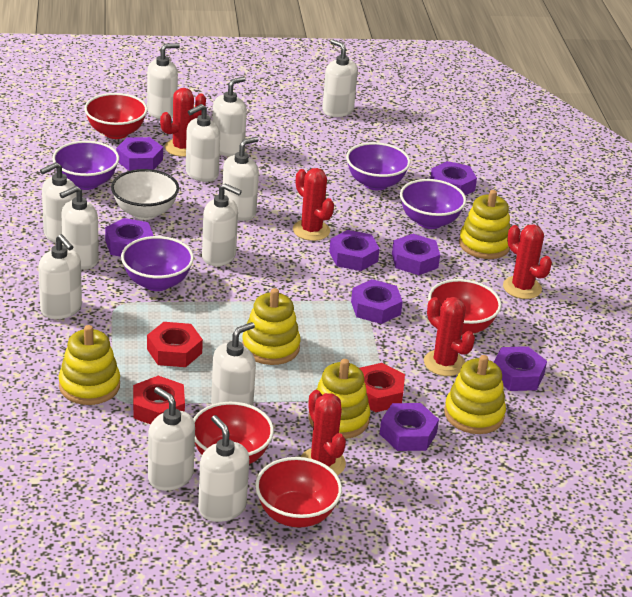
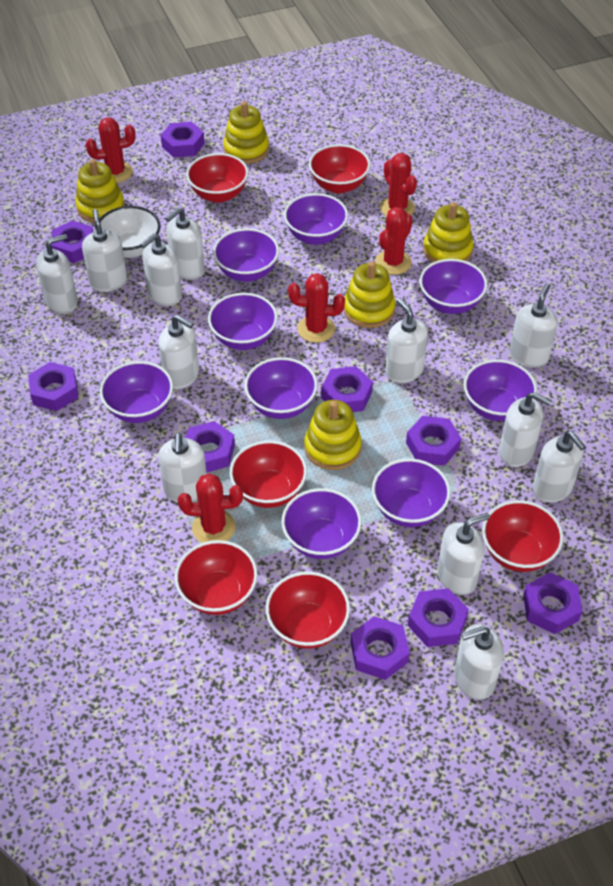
purple bowl: [52,141,119,190] [121,236,194,291] [346,142,410,190] [400,179,466,229] = 4 -> [100,361,173,423] [208,293,278,350] [213,228,279,282] [245,357,318,419] [282,488,361,559] [284,193,348,245] [372,459,451,527] [420,259,487,314] [464,360,537,421] = 9
purple nut: [105,218,154,257] [116,137,163,171] [329,230,380,271] [351,279,403,324] [379,403,439,451] [392,234,440,275] [430,161,477,195] [494,346,547,391] = 8 -> [28,362,79,411] [52,220,93,263] [161,122,205,158] [185,421,235,472] [321,366,373,412] [350,616,410,680] [406,416,461,466] [408,588,469,647] [523,572,582,634] = 9
red bowl: [84,93,148,139] [193,402,274,464] [255,457,342,528] [428,279,501,336] = 4 -> [175,540,258,615] [186,153,248,203] [230,441,307,508] [266,571,350,649] [309,144,370,194] [482,500,563,572] = 6
red nut: [133,376,185,424] [147,322,203,367] [360,363,405,412] = 3 -> none = 0

